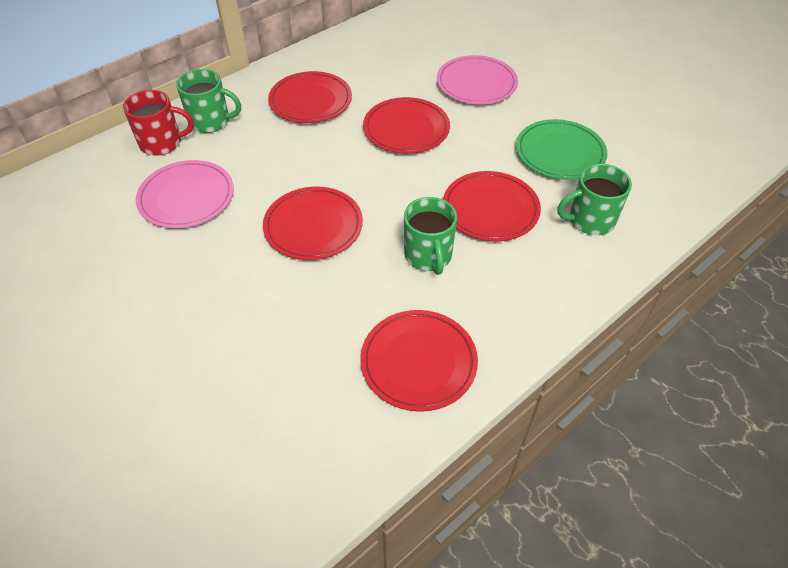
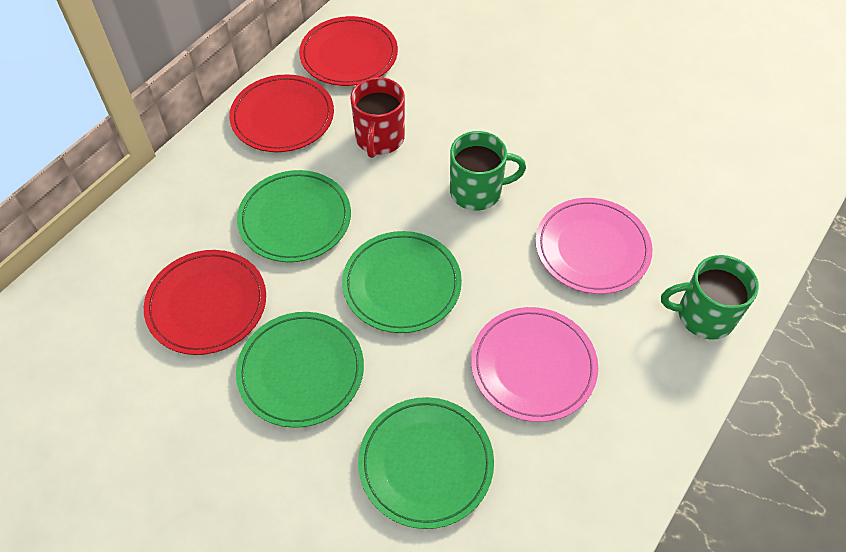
green mug: [176,69,241,133] [404,197,457,275] [558,164,632,235] = 3 -> [450,131,526,210] [661,255,759,340] = 2
green plate: [516,119,608,180] = 1 -> [236,312,364,428] [237,170,351,262] [342,231,462,333] [358,397,494,529] = 4
red plate: [263,187,363,260] [268,71,352,123] [361,310,478,412] [363,97,450,154] [443,171,541,241] = 5 -> [144,250,266,355] [229,74,334,152] [299,16,398,86] = 3

